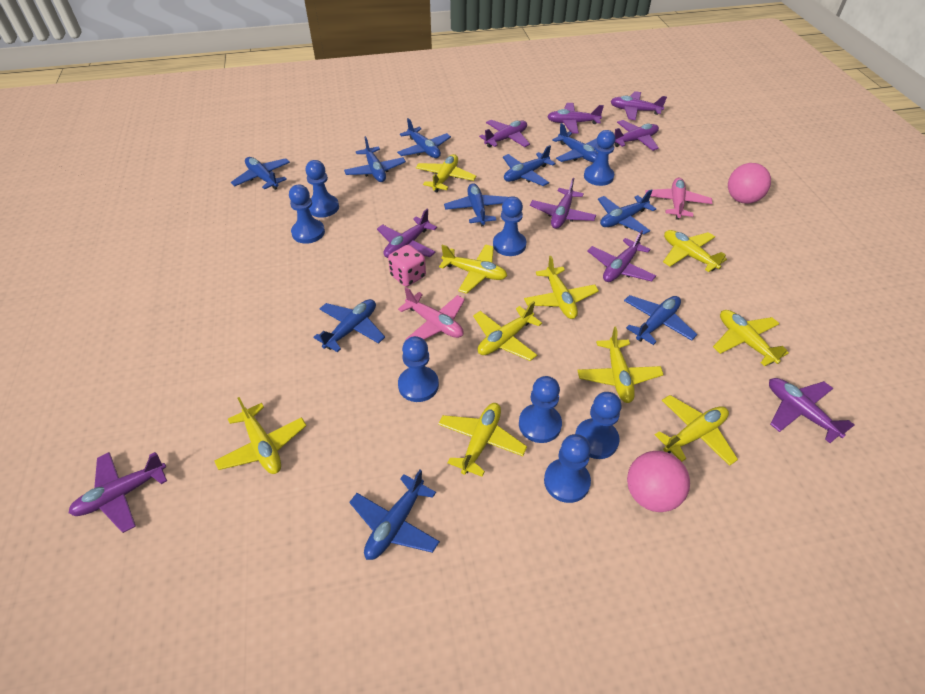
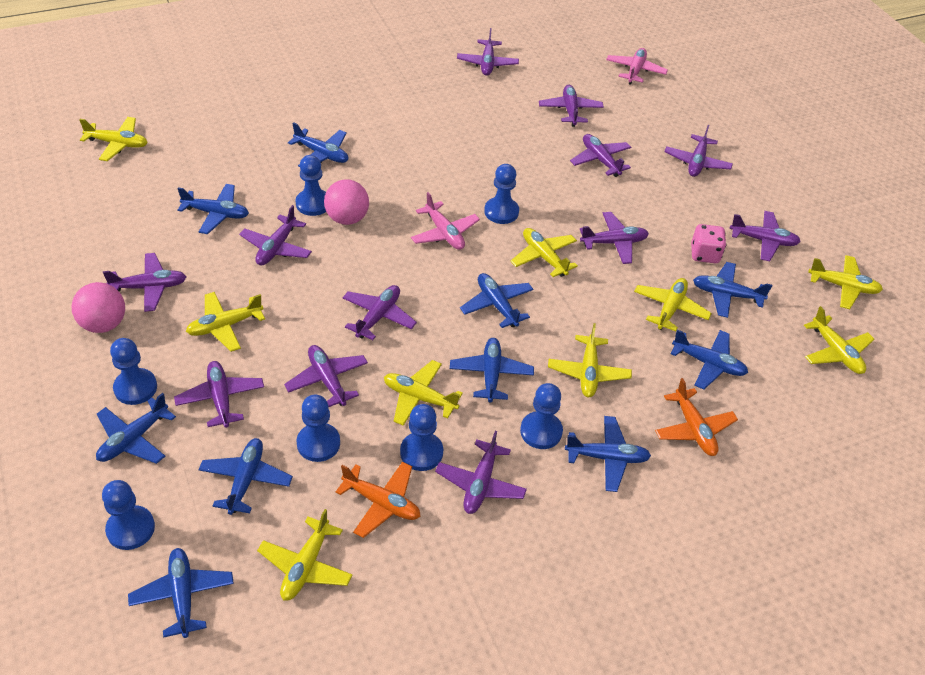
blue pawn: [289,185,325,244] [306,160,339,218] [398,336,439,402] [493,196,526,256] [519,376,562,443] [544,434,591,503] [575,392,622,459] [584,130,616,186] = 8 -> [102,480,155,550] [110,338,157,405] [295,155,326,216] [297,395,340,462] [400,404,443,471] [484,164,519,224] [520,383,563,449] = 7
orange plane: none = 0 -> [335,462,420,538] [655,378,738,456] = 2
purple plane: [69,452,167,533] [377,209,437,258] [479,120,530,148] [530,178,596,229] [547,103,604,134] [587,230,656,282] [611,91,667,120] [615,120,659,151] [769,378,854,443] = 9 -> [103,253,186,312] [174,361,264,428] [239,205,312,266] [284,345,368,407] [342,285,417,340] [435,431,527,514] [457,28,519,76] [539,85,604,127] [570,134,631,177] [580,212,649,264] [664,125,733,177] [730,211,801,261] = 12
yellow plane: [214,397,306,474] [416,154,476,192] [438,403,527,477] [439,244,507,294] [473,301,542,361] [524,256,599,319] [577,327,664,403] [655,395,738,466] [663,230,727,272] [713,310,789,366] = 10 -> [79,117,148,161] [186,292,265,352] [257,509,353,601] [384,360,463,426] [510,228,578,277] [548,323,632,397] [634,278,712,332] [804,306,874,374] [808,255,883,309] = 9

